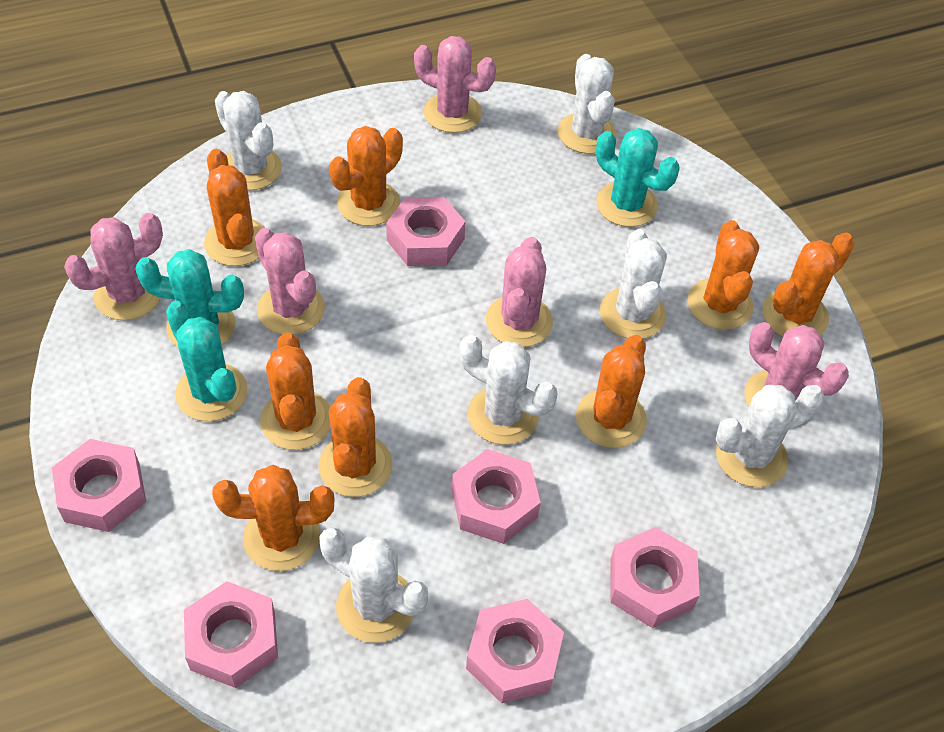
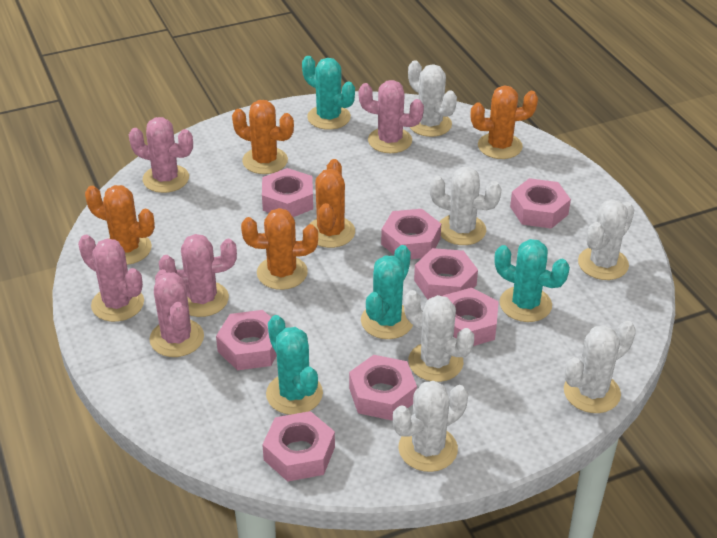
orange cactus: [204,149,265,266] [212,465,334,571] [260,332,330,450] [319,377,392,497] [329,126,403,226] [576,335,647,448] [687,220,759,330] [763,233,855,336] = 8 -> [85,185,155,265] [232,100,294,174] [241,208,318,290] [310,159,355,248] [470,86,538,159] = 5
pink nut: [52,439,146,532] [184,581,278,688] [386,197,465,266] [452,449,541,544] [466,599,564,703] [610,527,700,628] = 6 -> [216,310,277,370] [262,168,313,217] [262,411,335,482] [349,355,417,420] [381,209,441,259] [414,248,478,300] [442,288,499,346] [510,178,571,229] = 8
turquoise cactus: [135,249,244,347] [166,301,248,421] [596,128,679,227] = 3 -> [266,315,323,415] [302,56,355,130] [361,245,413,339] [495,239,570,322] = 4

